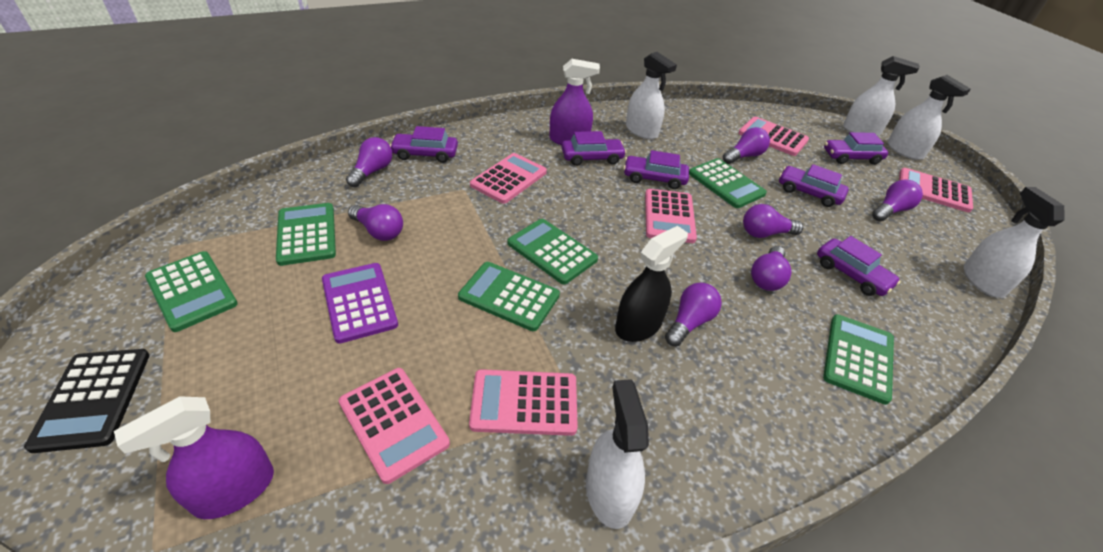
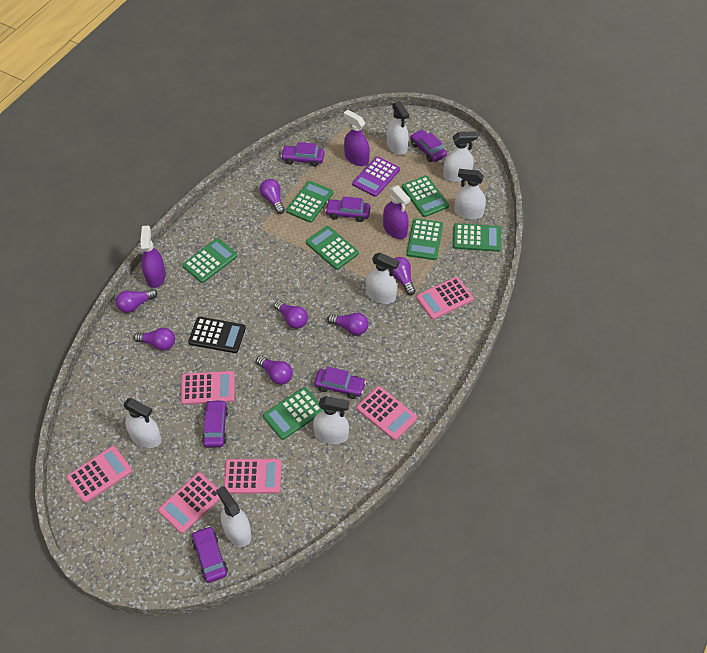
black spray bottle: [615,226,688,342] = 1 -> none = 0
green calculator: [145,251,238,332] [276,203,336,266] [458,262,560,331] [507,219,598,284] [689,158,767,208] [823,314,894,405] = 6 -> [182,238,238,283] [263,387,324,440] [286,181,333,223] [306,226,359,270] [402,176,449,217] [406,218,443,260] [453,223,501,252] = 7
purple spray bottle: [114,396,274,519] [549,59,600,145] = 2 -> [141,226,166,288] [343,110,370,166] [383,185,410,239] = 3
white spray bottle: [586,379,649,529] [626,52,677,139] [843,56,920,136] [888,75,971,160] [964,187,1065,298] = 5 -> [123,398,162,448] [216,486,251,547] [313,396,349,444] [366,252,399,304] [387,101,409,155] [443,131,478,182] [454,169,486,220] = 7

